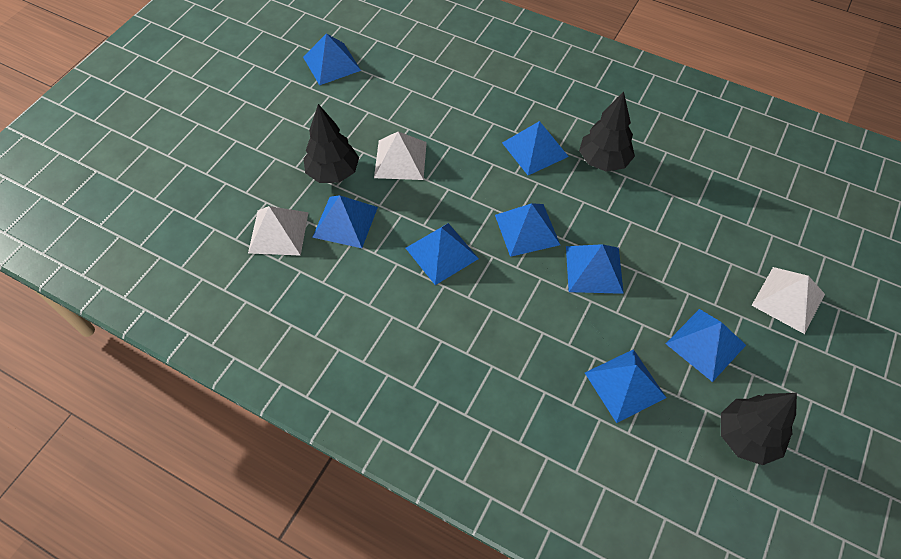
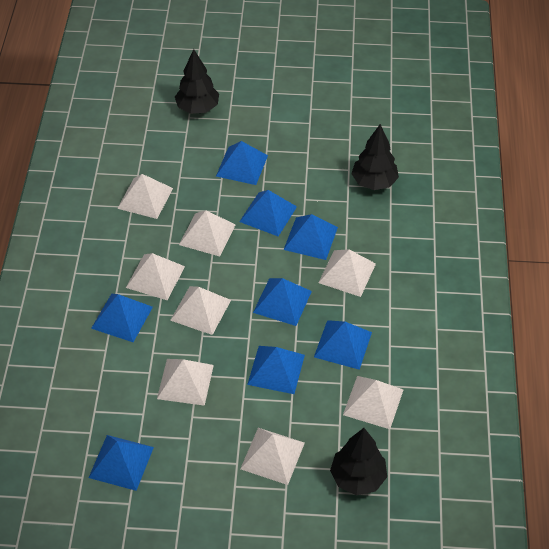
white pyramid: [248,206,309,256] [374,131,427,180] [751,267,825,334] = 3 -> [117,174,173,219] [126,253,185,300] [157,359,214,406] [170,286,231,335] [179,210,236,257] [240,428,305,485] [318,249,376,297] [343,376,403,429] = 8

